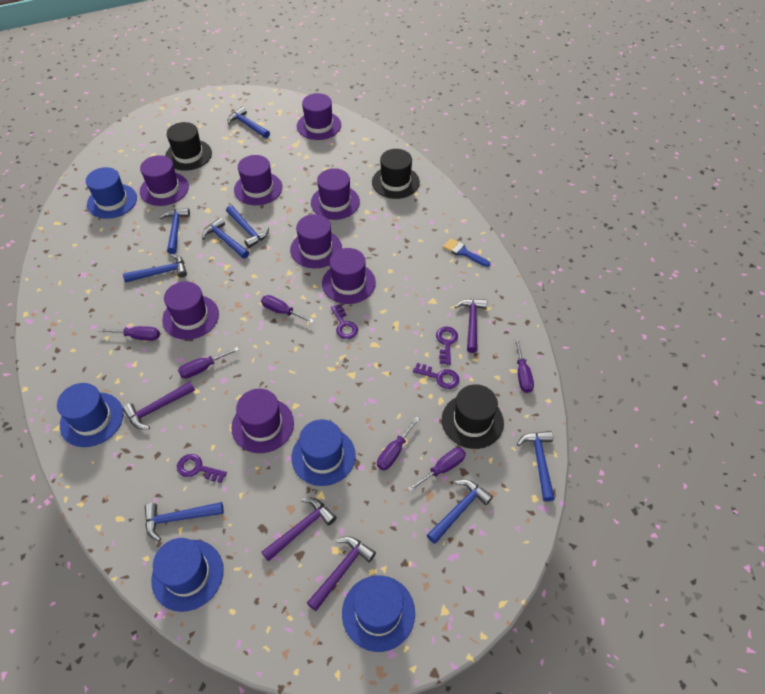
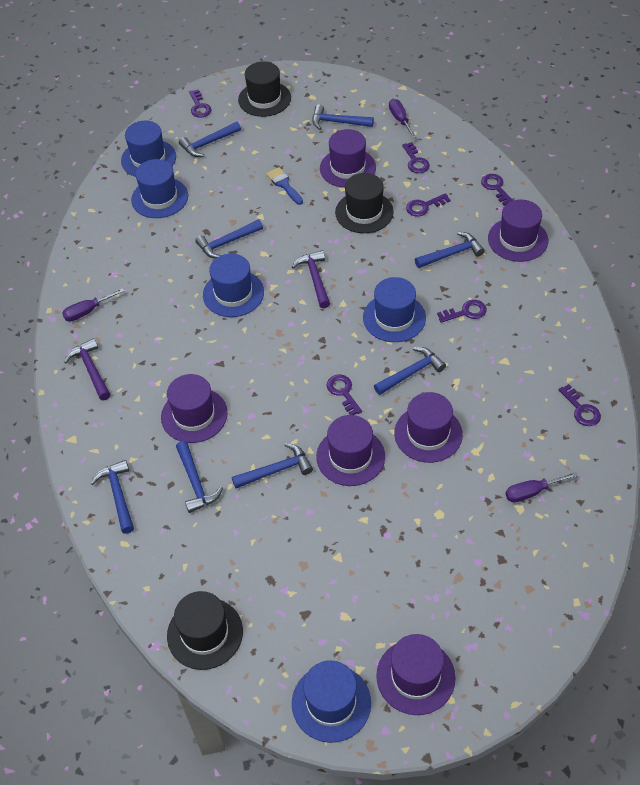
purple hammer: [123,381,195,429] [262,498,337,562] [307,536,376,611] [455,299,487,353] = 4 -> [64,338,111,400] [292,250,330,308] = 2
purple hat: [140,155,189,206] [162,281,219,340] [231,389,294,453] [234,155,282,205] [290,214,342,268] [297,93,341,140] [311,168,360,220] [322,248,376,304] = 8 -> [161,374,228,443] [316,415,385,486] [320,129,376,188] [376,634,455,715] [394,392,463,463] [488,199,548,262] = 6
purple key: [177,454,227,483] [331,304,358,339] [413,363,459,389] [436,327,458,365] = 4 -> [189,89,212,118] [326,375,362,415] [402,142,430,173] [406,193,450,217] [437,300,487,323] [481,174,513,206] [559,384,601,426] = 7
purple screwdriver: [98,326,160,341] [178,347,239,379] [261,295,314,323] [377,416,420,470] [408,447,466,492] [515,338,534,393] = 6 -> [62,288,125,321] [389,99,416,138] [505,472,578,502] = 3

